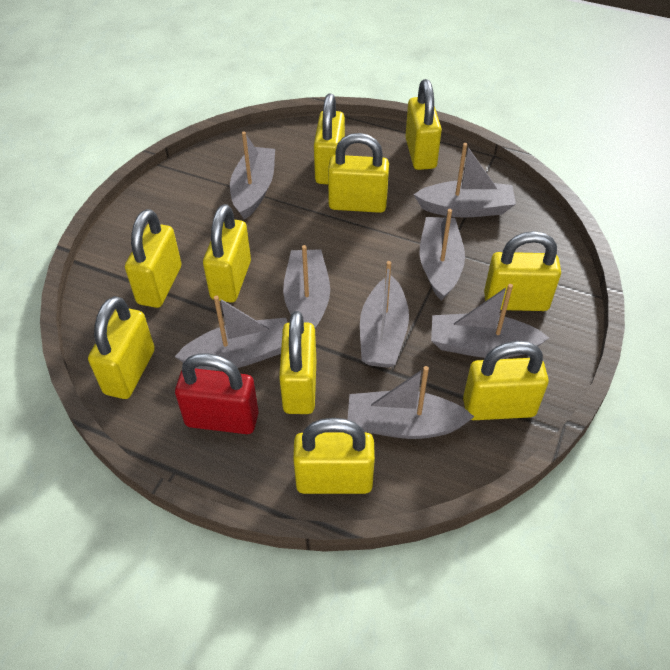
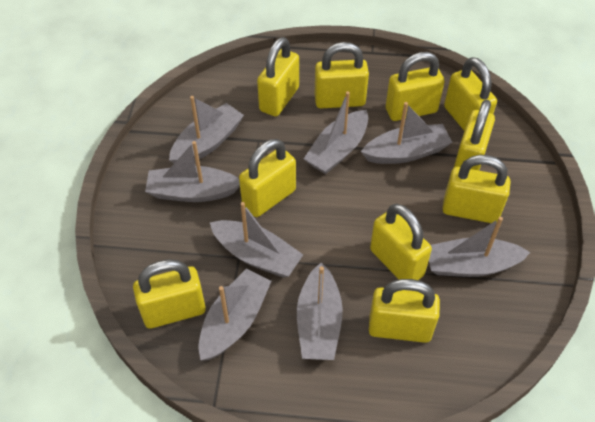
red padlock: [175,353,259,434] = 1 -> none = 0

